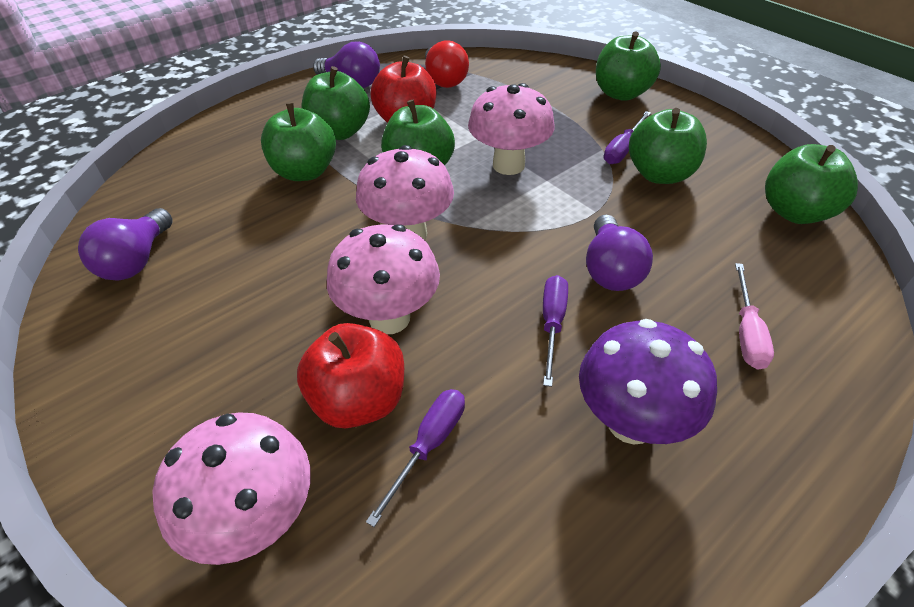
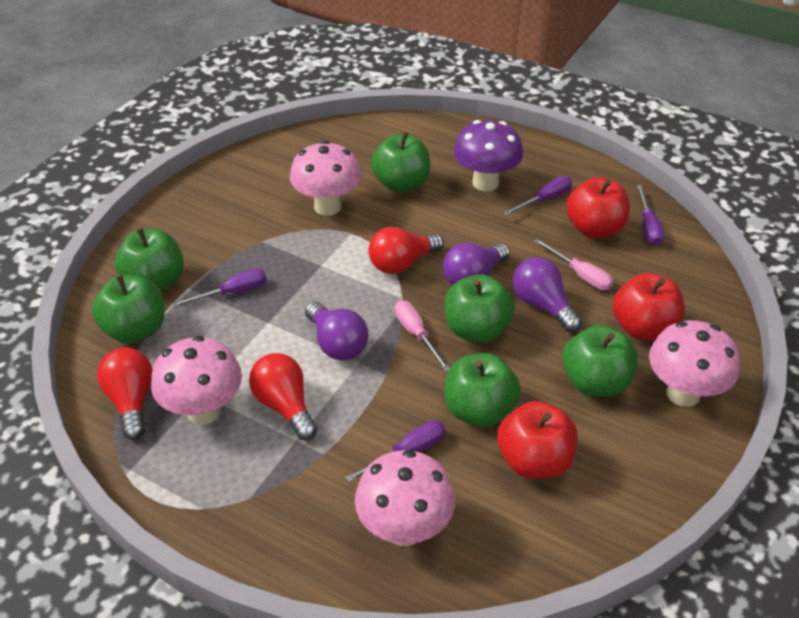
pink screwdriver: [735,263,774,370] = 1 -> [395,300,450,372] [534,239,613,290] = 2
purple screwdriver: [366,389,465,527] [543,275,568,387] [604,111,651,164] = 3 -> [171,269,267,308] [346,421,445,482] [503,176,572,216] [637,185,664,245] = 4
red apple: [297,323,404,428] [371,56,436,123] = 2 -> [497,401,577,479] [566,177,630,238] [613,273,684,340] = 3
red light bulb: [425,40,469,88] = 1 -> [97,348,153,440] [249,353,317,440] [368,227,444,274] = 3

